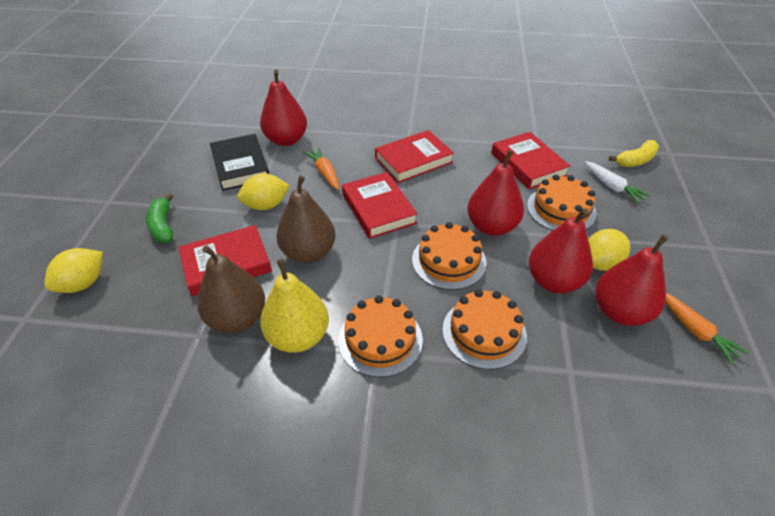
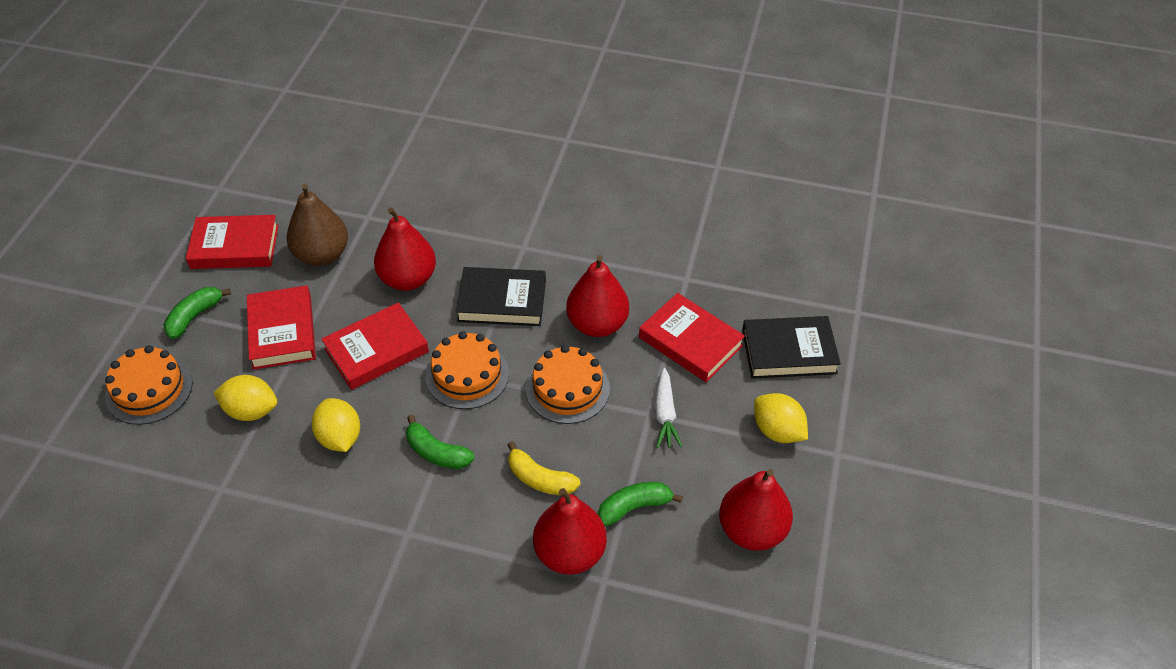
black book: [210,134,269,191] = 1 -> [456,267,546,326] [742,316,841,379] = 2
brown pear: [197,245,265,333] [276,175,336,263] = 2 -> [287,184,348,266] = 1
green banana: [146,194,173,243] = 1 -> [164,287,231,339] [406,415,475,469] [598,482,683,526] = 3
orange cake: [338,295,423,377] [412,222,487,290] [442,289,527,370] [527,175,597,231] = 4 -> [105,345,193,425] [425,331,509,409] [526,345,610,424] = 3
orange carrot: [303,147,339,190] [665,293,748,365] = 2 -> none = 0
yellow pear: [260,259,329,353] = 1 -> none = 0

